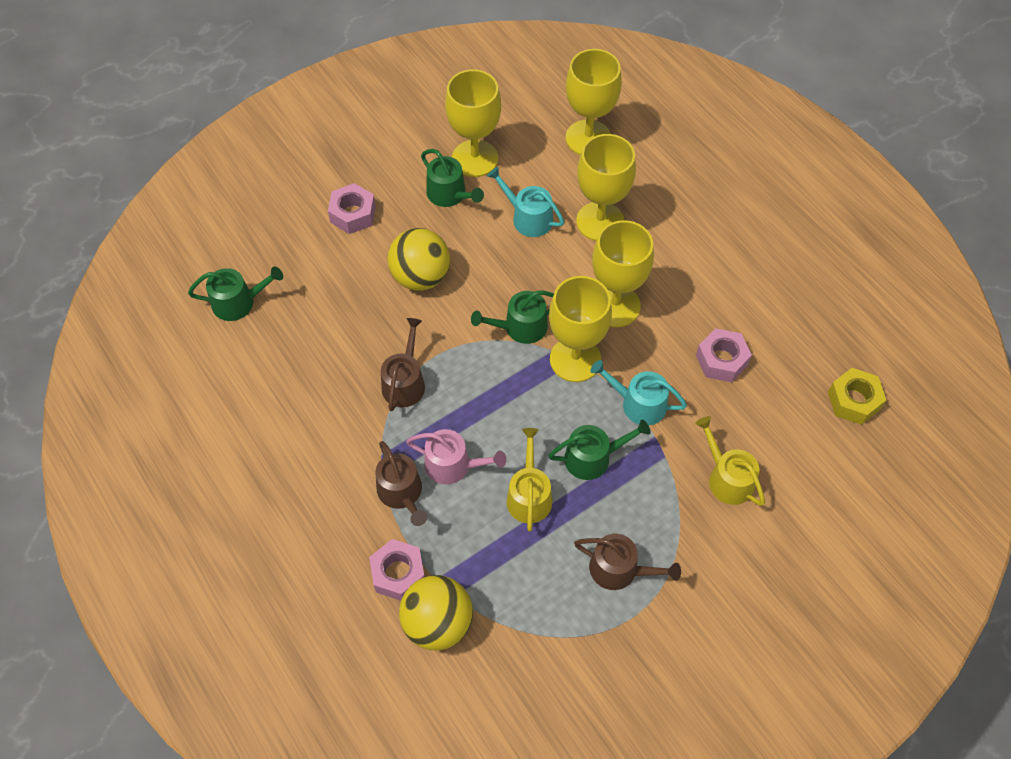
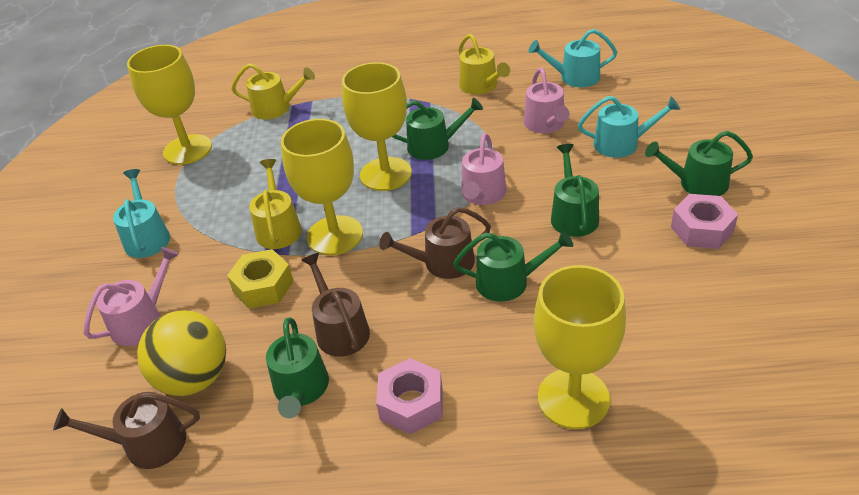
green watering can: [188,267,283,321] [421,149,484,207] [471,290,554,344] [548,420,651,480] = 4 -> [266,317,329,418] [392,98,483,160] [453,231,573,302] [551,144,599,237] [645,131,753,196] = 5
pink nut: [328,183,376,234] [369,539,425,601] [696,328,752,382] = 3 -> [376,358,442,435] [671,194,738,249] = 2
pink watering can: [406,429,506,484] = 1 -> [84,247,179,346] [461,133,506,205] [524,68,570,133] = 3
turquoise watering can: [487,167,564,237] [590,360,687,426] = 2 -> [113,169,170,258] [529,29,617,87] [578,96,680,158] = 3
yellow ball: [388,228,450,291] [399,575,473,650] = 2 -> [137,310,226,396] = 1
yellow goblet: [445,69,501,177] [549,276,612,382] [566,49,622,155] [576,134,636,241] [592,220,654,327] = 5 -> [127,45,212,165] [281,119,363,255] [342,62,412,191] [534,265,626,429] = 4
yellow watering can: [507,428,552,531] [695,416,765,506] = 2 -> [231,64,315,120] [249,159,302,249] [458,34,510,94] = 3

